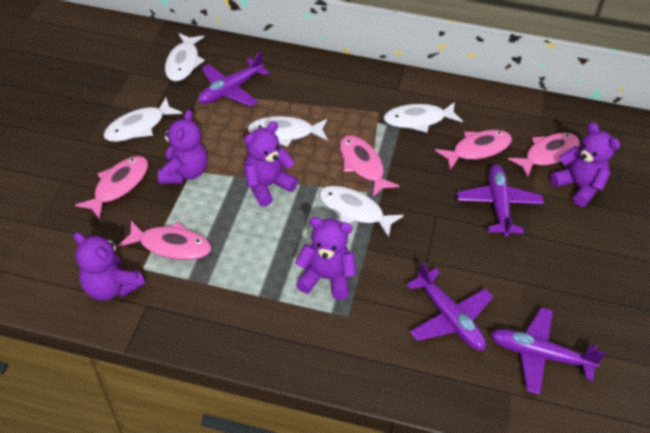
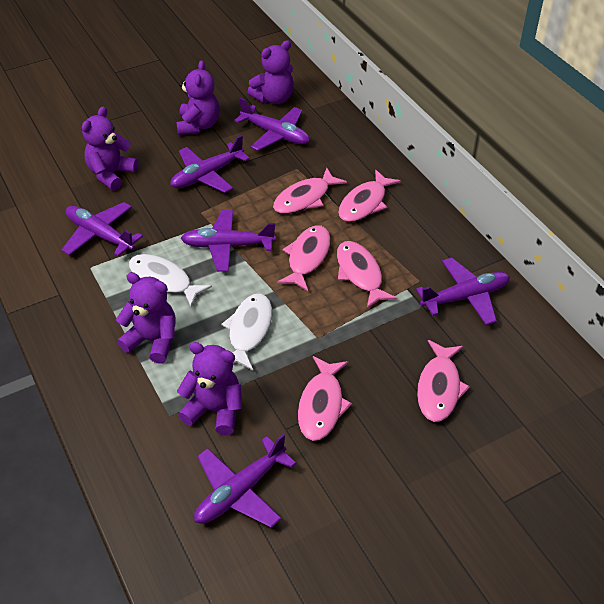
pink fish: [75,156,148,219] [118,221,211,260] [340,135,399,197] [435,130,512,170] [507,133,580,178] = 5 -> [273,168,347,214] [277,225,331,291] [298,356,352,441] [337,241,398,309] [338,170,401,222] [417,340,470,422] = 6
purple plane: [198,51,270,107] [406,261,493,351] [457,165,544,237] [490,307,606,395] = 4 -> [62,202,143,256] [170,135,250,193] [181,209,276,272] [194,434,296,528] [234,98,310,151] [416,258,510,325] = 6
white fish: [103,98,182,142] [165,33,205,81] [247,116,328,147] [319,186,404,237] [383,102,463,133] = 5 -> [129,254,212,307] [221,294,272,370] = 2

